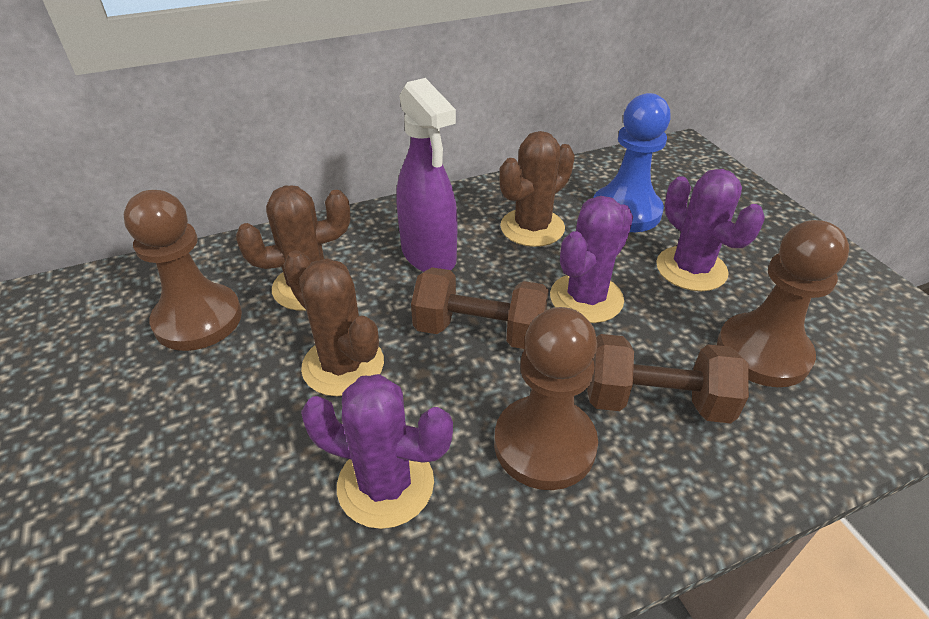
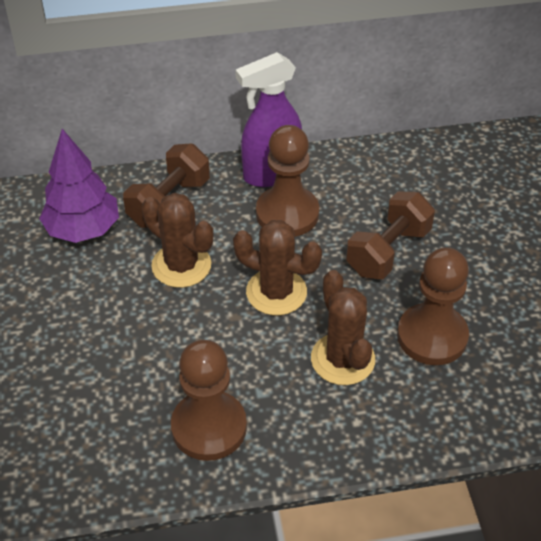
blue pawn: [593,93,671,232] = 1 -> none = 0
purple cactus: [301,374,453,529] [550,196,633,323] [656,169,765,291] = 3 -> none = 0
purple tree: none = 0 -> [39,129,119,243] = 1

